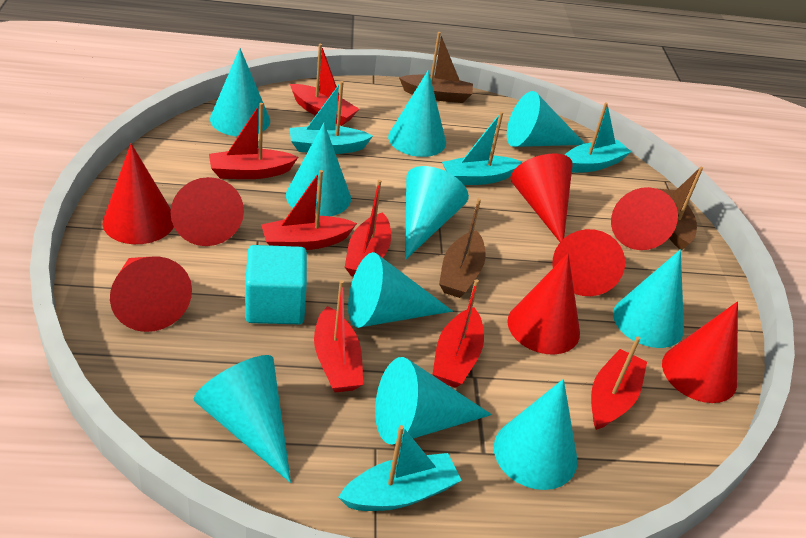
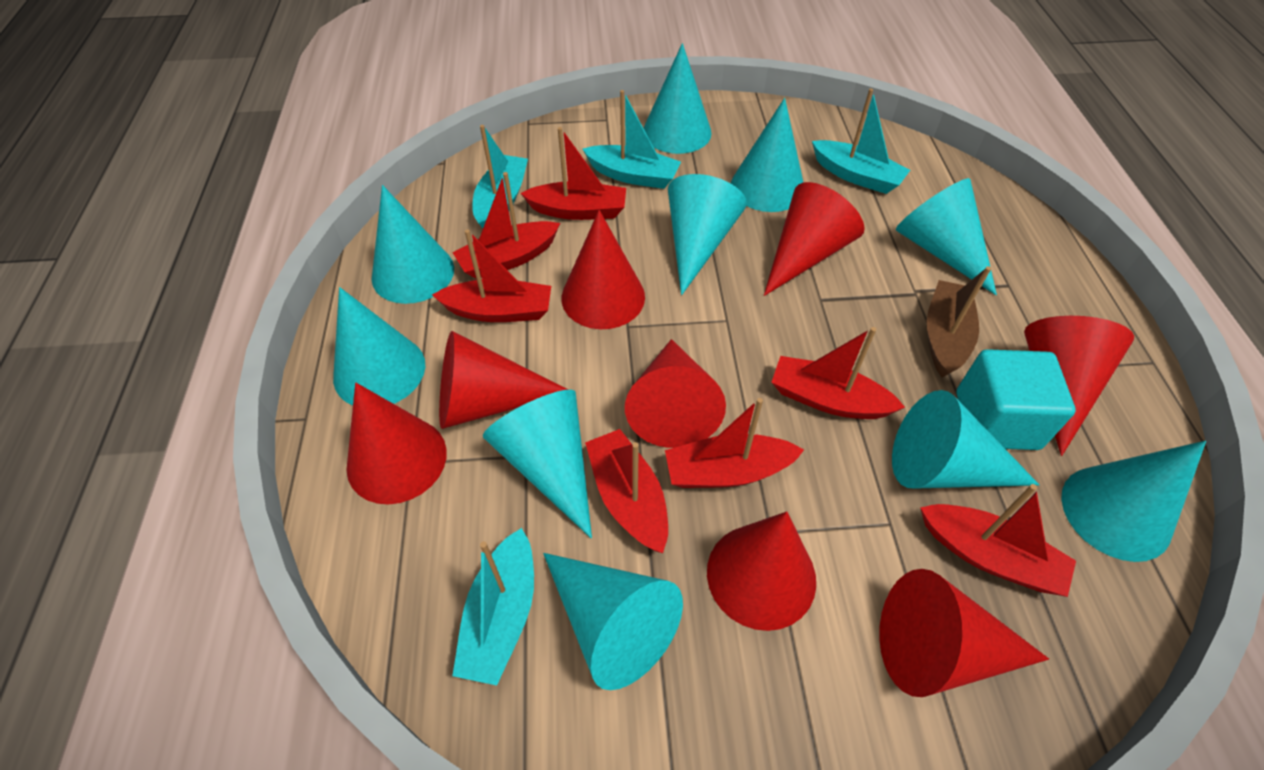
brown boat: [399,32,473,103] [439,198,486,298] [656,167,703,251] = 3 -> [927,266,991,378] = 1

